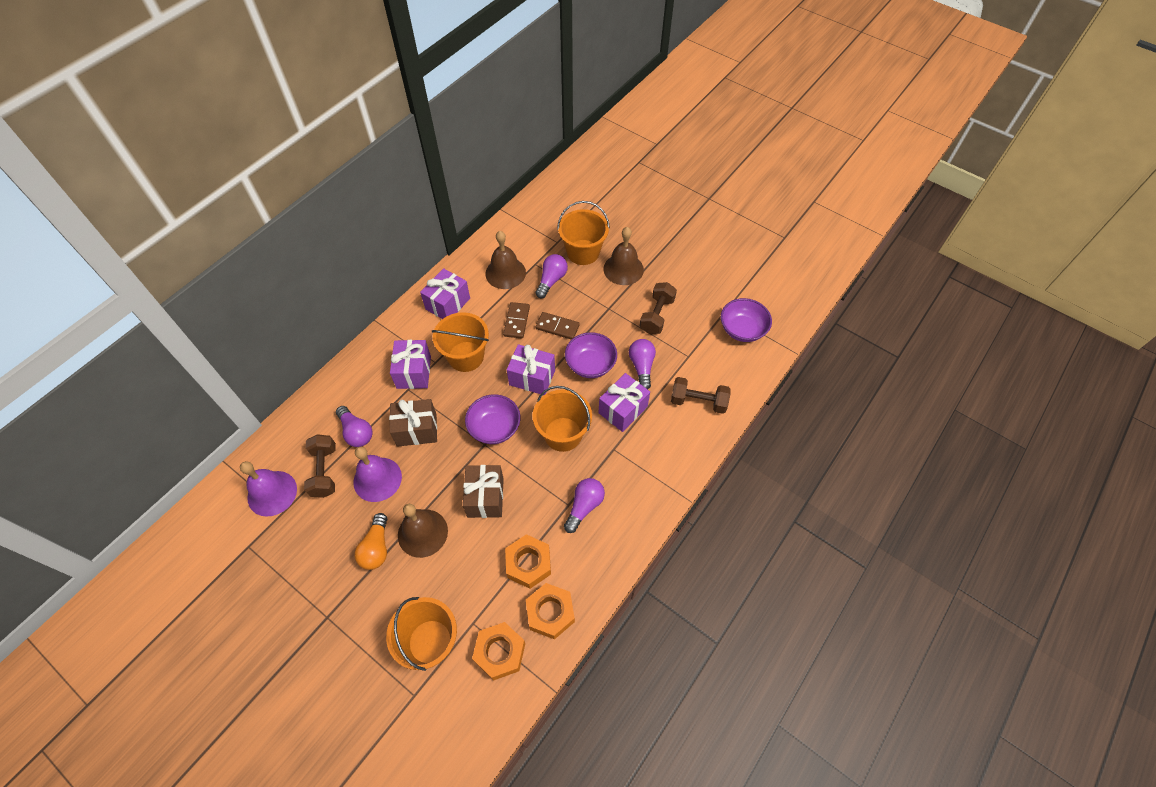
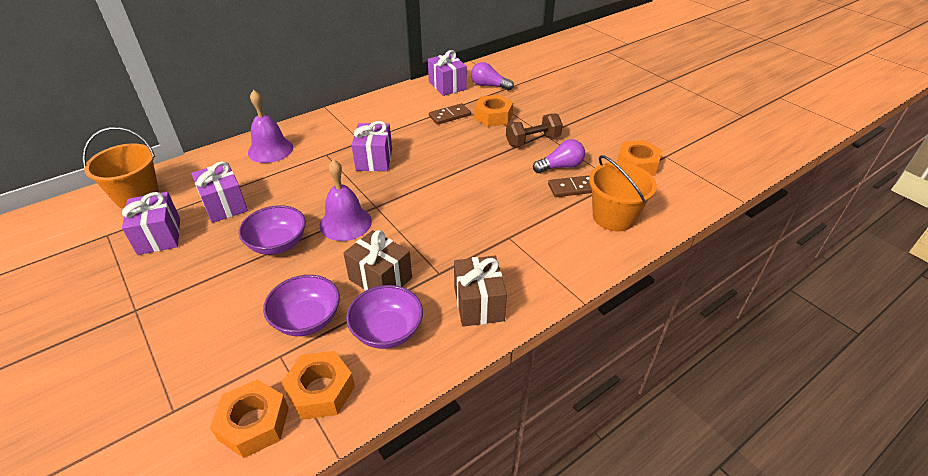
brown bell: [398,504,448,558] [486,231,526,289] [603,227,644,285] = 3 -> none = 0
brown dumbbell: [304,434,336,498] [640,282,677,334] [671,377,730,414] = 3 -> [506,113,563,147] = 1
orange bucket: [386,597,457,671] [431,312,489,372] [533,386,592,452] [557,201,610,265] = 4 -> [82,127,159,209] [589,155,657,231] = 2
orange light bulb: [354,513,387,570] = 1 -> none = 0
orange nut: [472,622,525,681] [505,534,551,589] [526,583,575,639] = 3 -> [210,379,289,458] [282,351,355,420] [474,95,513,127] [617,140,662,176] = 4
purple light bulb: [336,406,373,447] [535,254,568,298] [564,478,605,533] [629,339,656,389] = 4 -> [471,62,514,91] [533,139,585,173] = 2

